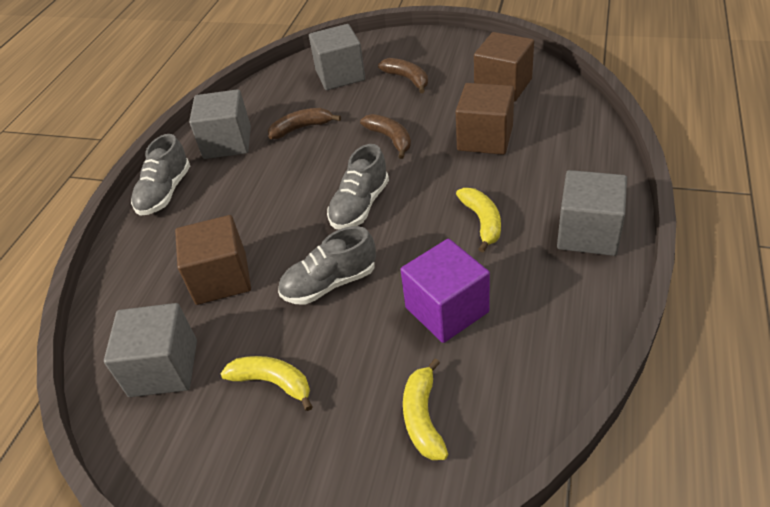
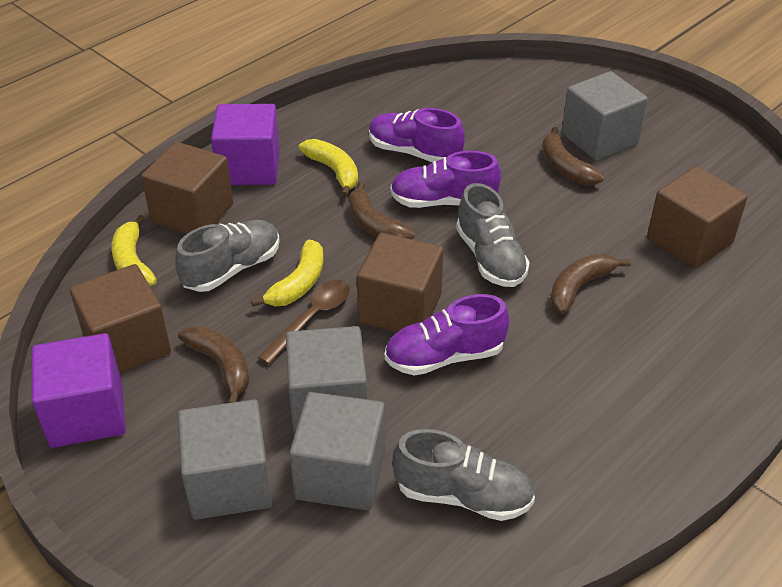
brown banana: [268,108,341,139] [360,114,411,159] [378,58,428,93] = 3 -> [178,325,250,403] [349,181,415,239] [542,127,604,185] [550,253,631,314] = 4
brown cube: [175,215,251,305] [456,83,514,155] [474,32,534,101] = 3 -> [70,264,171,373] [141,142,233,234] [357,233,443,332] [647,166,748,269] = 4
brown spoon: none = 0 -> [258,280,350,365] = 1
purple cube: [401,239,490,343] = 1 -> [32,333,126,448] [211,104,280,185] = 2
purple shoe: none = 0 -> [369,108,465,162] [385,294,510,376] [390,150,501,208] = 3

